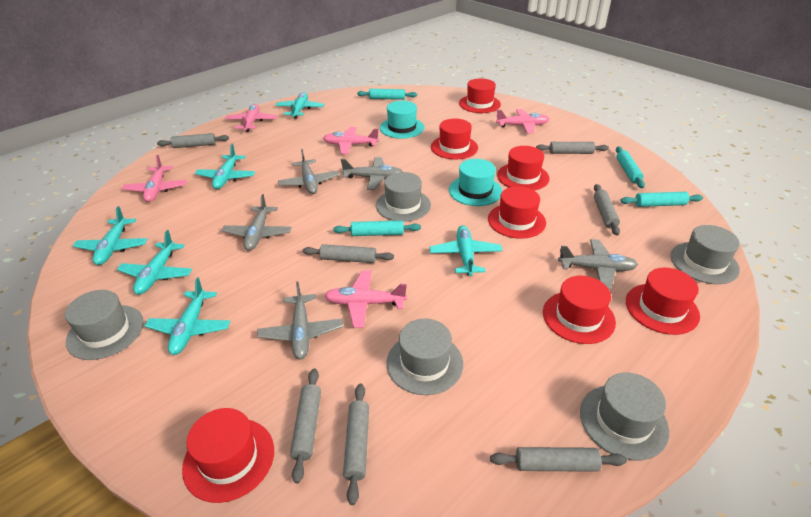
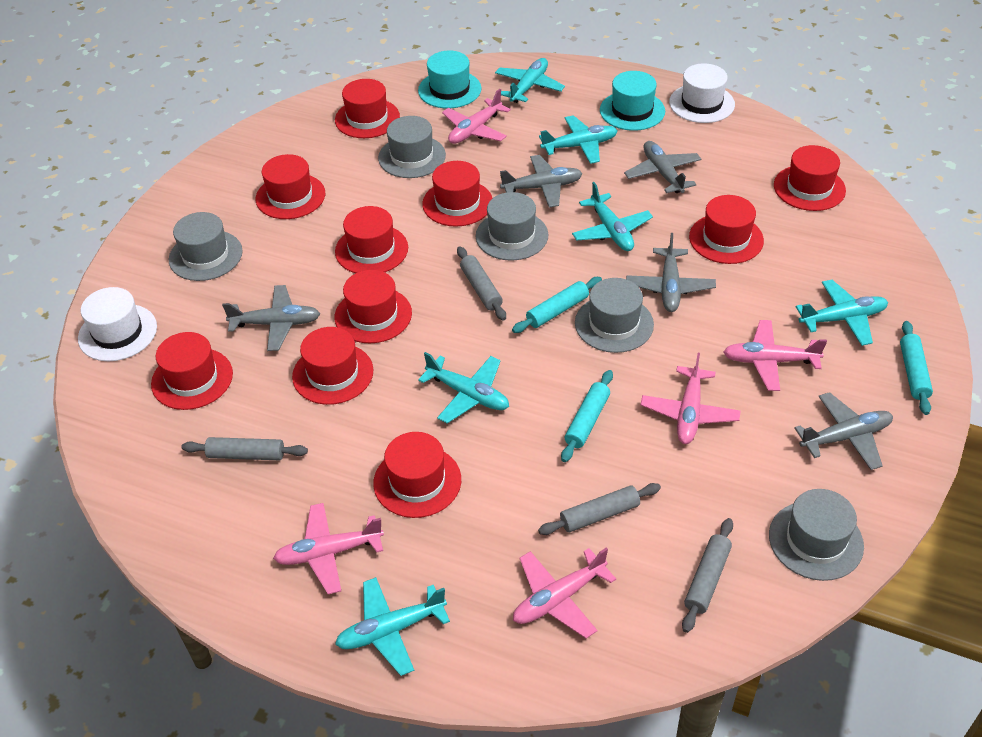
grey rolling pin: [157,133,229,148] [290,369,321,483] [302,244,394,263] [343,384,369,505] [490,447,627,472] [536,142,609,154] [594,184,620,235] = 7 -> [181,437,308,460] [457,247,506,321] [538,483,661,535] [682,518,733,633] = 4
red hat: [182,408,274,503] [431,119,478,159] [459,78,501,113] [488,186,546,239] [497,146,549,190] [543,276,616,344] [626,268,700,335] = 7 -> [151,332,233,410] [256,154,325,219] [292,327,373,405] [335,79,400,138] [335,206,408,273] [335,270,412,343] [373,432,461,518] [422,161,493,227] [689,195,764,264] [774,145,846,211] = 10
turquoise rolling pin: [333,220,421,236] [357,89,417,100] [616,147,645,188] [621,192,703,207] = 4 -> [512,277,602,333] [561,370,613,462] [900,321,933,415] = 3
white hat: none = 0 -> [78,287,157,361] [669,63,735,123] = 2

